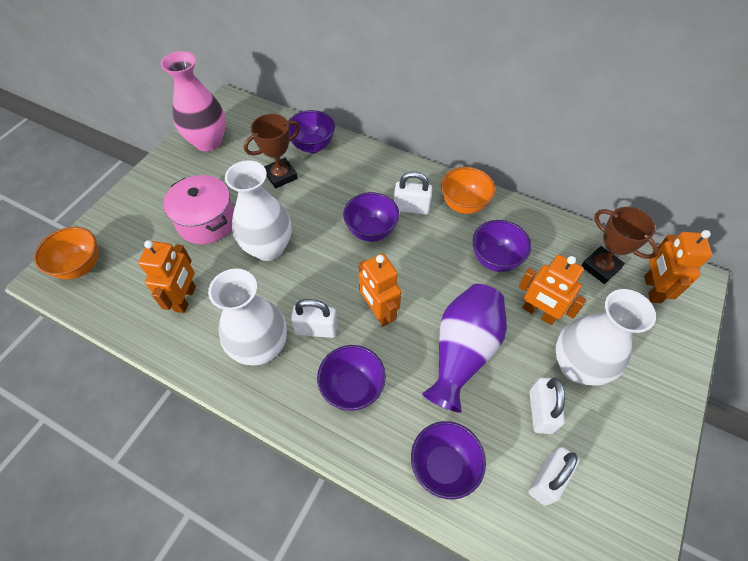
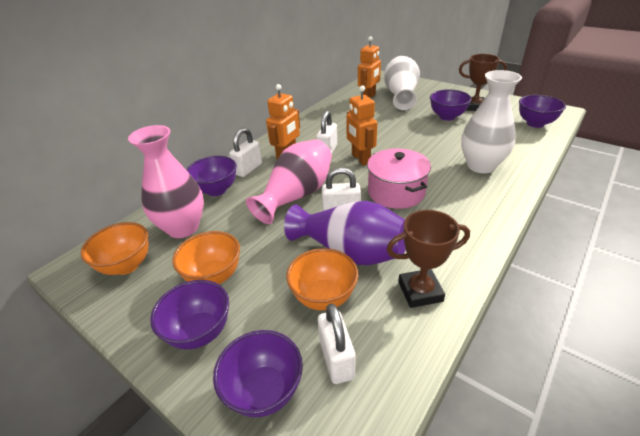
orange bowl: [34,227,99,280] [441,167,495,214] = 2 -> [81,222,149,275] [172,231,240,284] [286,248,358,310] = 3
orange robot: [138,240,196,313] [358,253,401,326] [519,255,587,325] [644,230,712,303] = 4 -> [266,84,300,159] [346,85,377,165] [358,36,381,98] = 3
pink vase: [161,51,226,151] = 1 -> [128,125,204,238] [246,139,332,224] = 2
white vase: [208,269,287,365] [225,160,292,261] [555,289,656,386] = 3 -> [384,56,420,110] [461,70,522,173] = 2

